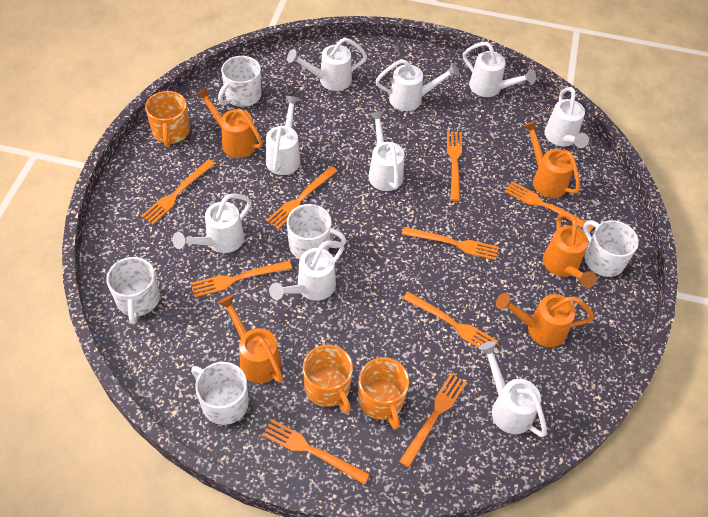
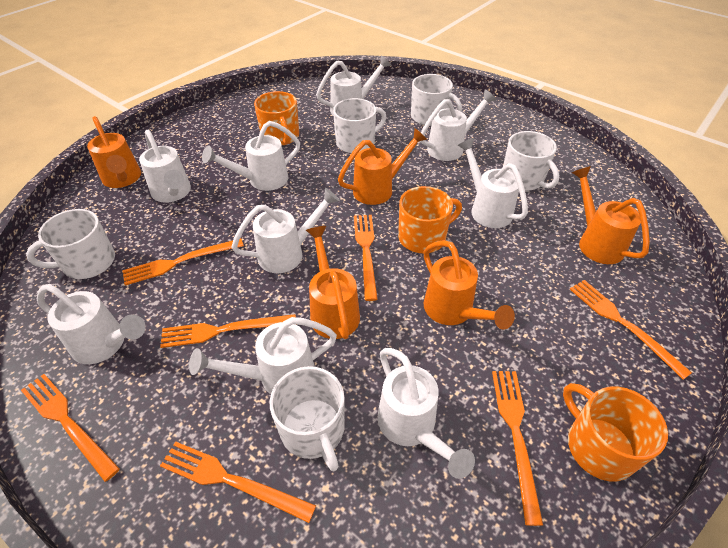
orange fork: [141,159,215,224] [191,261,292,297] [262,419,370,484] [266,166,337,229] [399,373,466,468] [402,227,498,260] [403,292,498,348] [447,131,462,201] [505,181,594,232] = 9 -> [21,374,120,482] [122,238,244,286] [160,314,296,348] [160,441,316,523] [354,215,378,301] [492,371,543,526] [570,280,692,380] = 7

